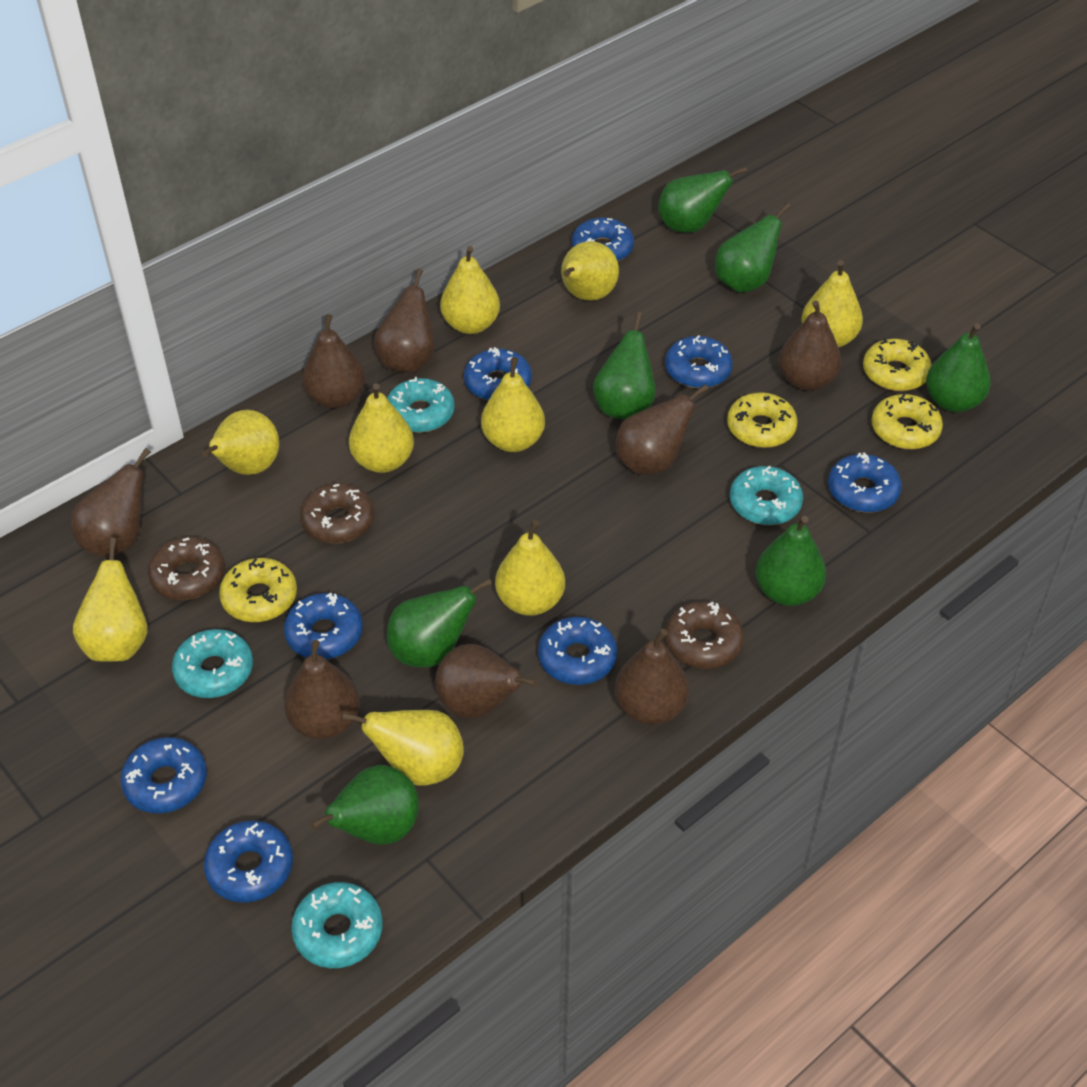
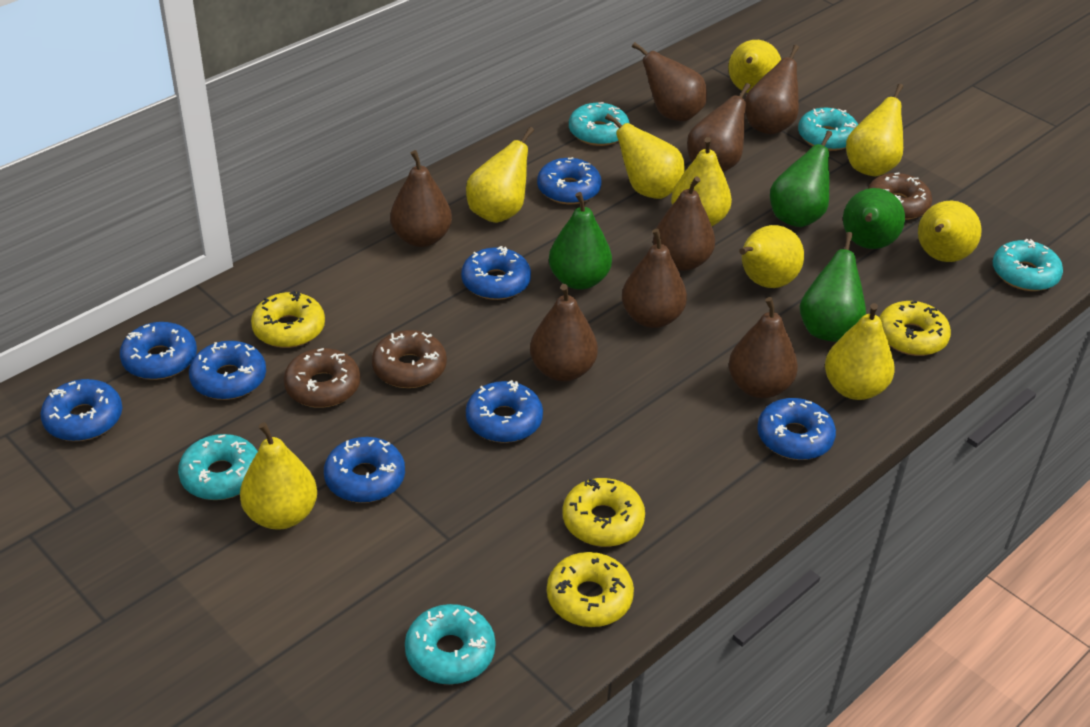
green pear: [310,765,419,845] [387,578,493,668] [593,312,656,420] [658,166,747,233] [715,203,791,293] [755,516,826,606] [926,323,991,412] = 7 -> [549,192,612,290] [770,131,832,227] [800,232,866,342] [843,188,905,249] = 4
turquoise donut: [172,629,253,698] [291,882,383,968] [387,377,455,433] [730,466,803,525] = 4 -> [178,434,258,500] [405,604,496,684] [569,102,630,146] [798,108,858,151] [993,239,1063,291] = 5

